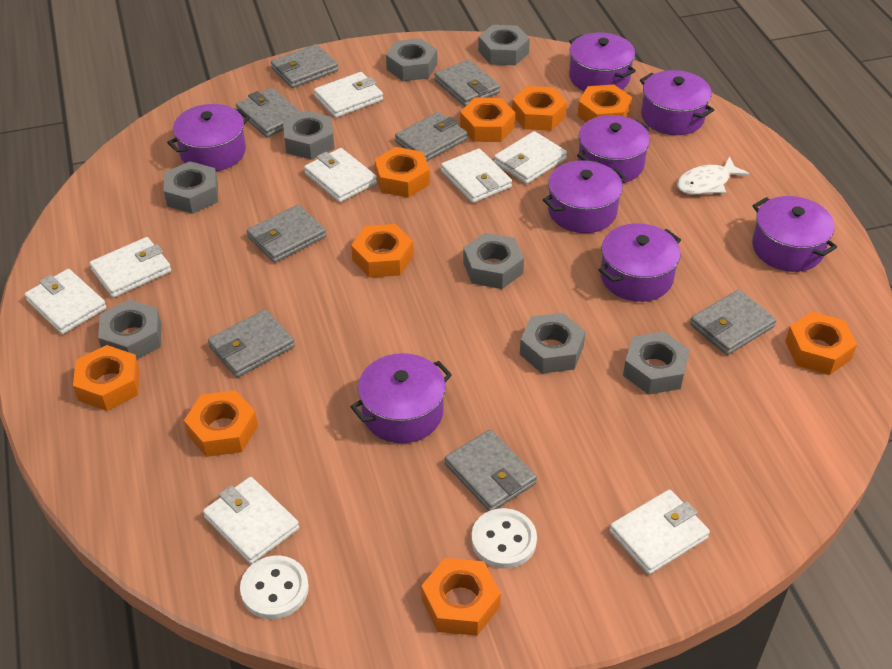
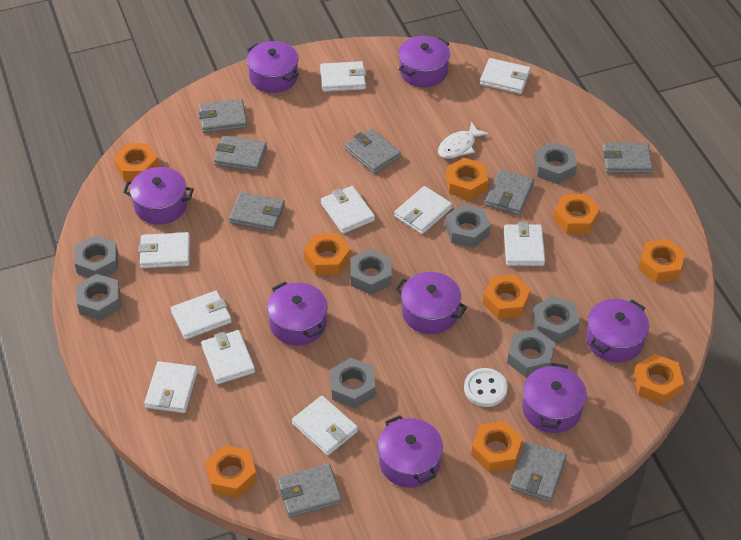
white button: [240,556,309,619] [471,508,537,569] = 2 -> [464,368,508,407] = 1
white wallet: [25,269,107,334] [89,237,171,298] [203,477,299,564] [304,148,377,202] [314,72,383,118] [441,149,512,203] [494,131,567,184] [609,490,710,575] = 8 -> [138,232,190,268] [144,361,197,413] [171,291,232,340] [201,330,255,384] [292,396,358,456] [320,61,366,92] [321,186,375,234] [394,186,452,234] [480,58,531,94] [504,222,545,266] = 10

